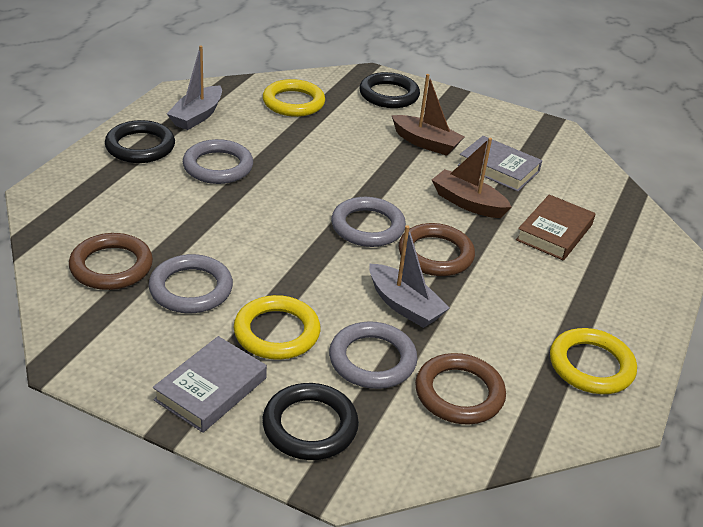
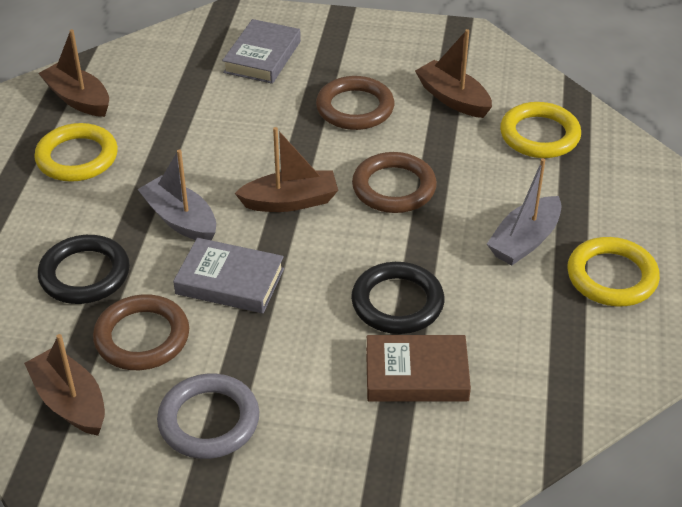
black ring: [105,120,175,163] [262,383,359,460] [359,72,420,108] = 3 -> [38,235,130,304] [351,262,444,334] = 2
brown boat: [392,74,465,156] [432,138,512,218] = 2 -> [24,334,105,436] [38,29,109,117] [235,127,338,212] [415,29,492,118] = 4
grey ring: [149,254,233,313] [183,139,253,184] [329,321,417,389] [331,197,406,247] = 4 -> [157,374,259,459] = 1

